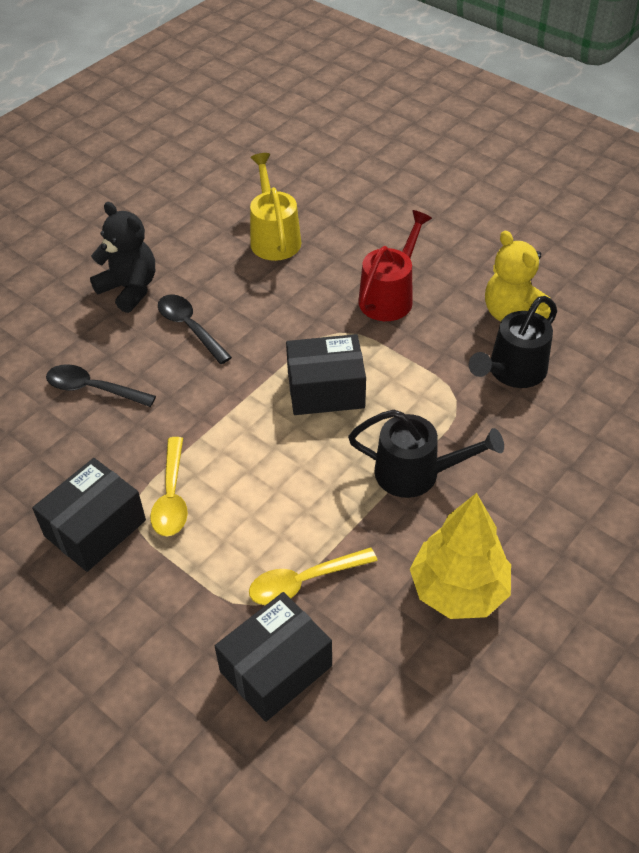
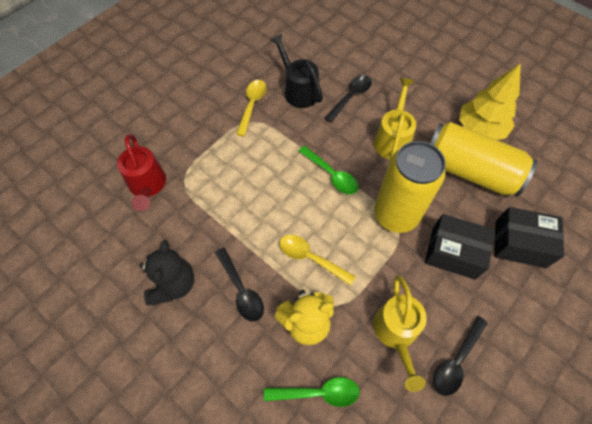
black box: [32,458,146,572] [215,592,332,722] [286,334,366,415] = 3 -> [425,214,495,280] [494,207,564,268] = 2
black spoon: [46,364,156,407] [158,294,232,364] = 2 -> [215,247,264,322] [324,75,372,123] [433,316,488,396] = 3
black watering can: [348,410,504,498] [469,296,557,388] = 2 -> [270,34,323,108] = 1
green spoon: none = 0 -> [264,377,360,407] [299,146,358,195] = 2
yellow can: none = 0 -> [374,141,446,233] [430,122,537,196] = 2
yellow watering can: [250,153,301,261] = 1 -> [373,275,427,392] [374,78,416,159] = 2

